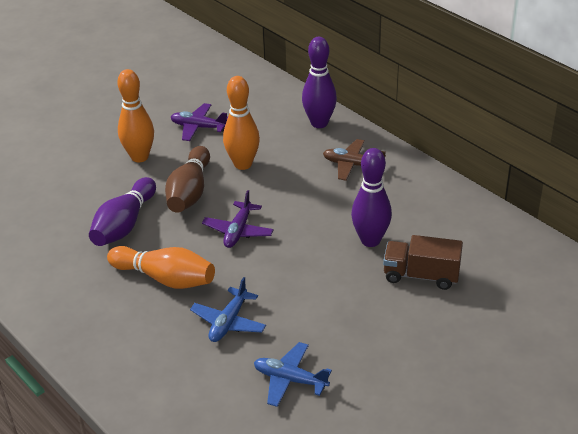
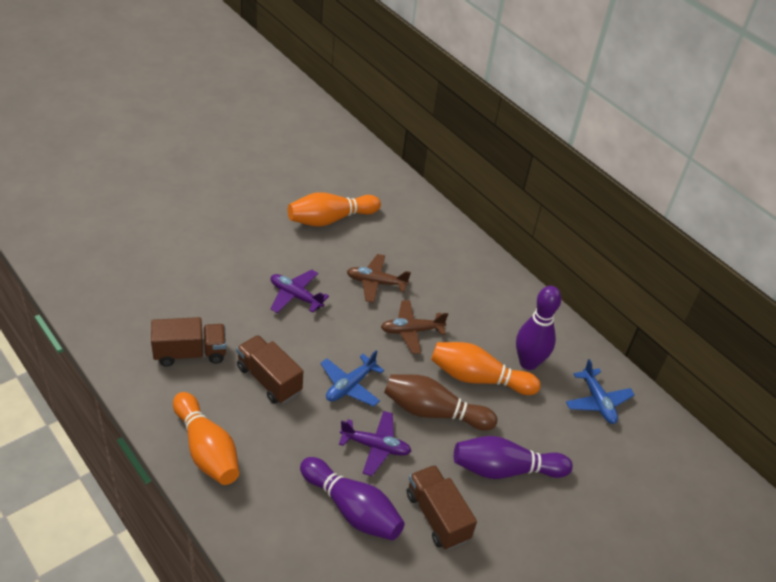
brown plane: [323,139,386,181] = 1 -> [347,254,411,303] [381,300,448,354] = 2
brown truck: [383,235,463,290] = 1 -> [151,317,226,367] [236,335,303,404] [406,465,477,550] = 3

